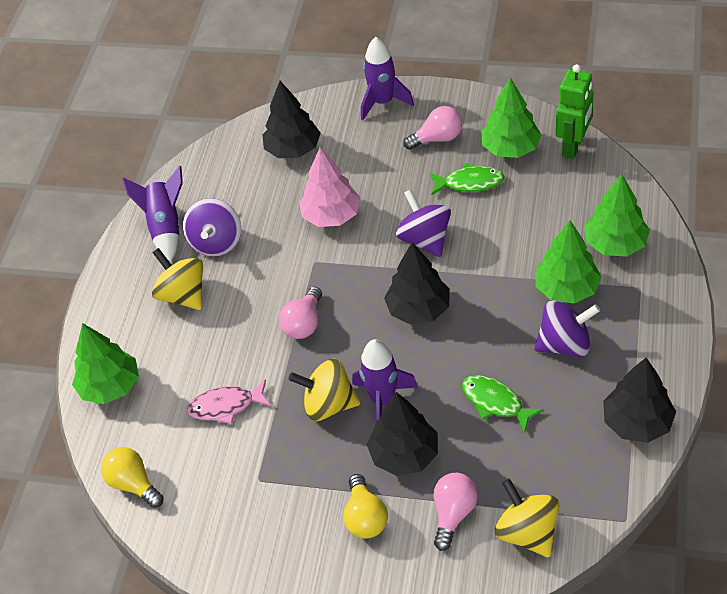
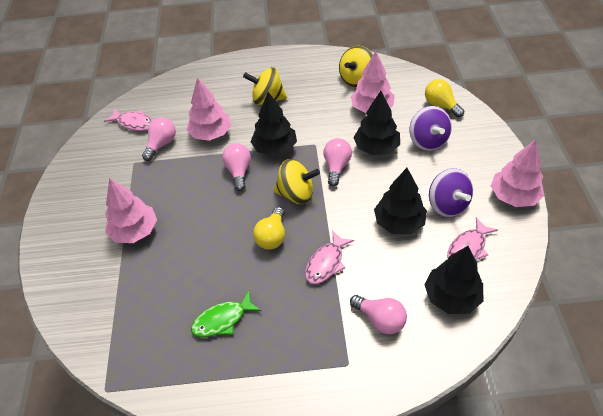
green fish: [430,163,505,195] [462,375,543,434] = 2 -> [191,290,261,337] = 1
green robot: [556,64,594,159] = 1 -> none = 0
green tree: [72,323,139,404] [481,78,542,158] [535,221,601,303] [584,174,650,257] = 4 -> none = 0
pink fish: [187,379,271,424] = 1 -> [104,108,153,131] [305,230,354,284] [447,217,498,260] = 3
pink light bulb: [279,287,322,339] [403,106,462,150] [434,473,478,551] = 3 -> [142,117,176,161] [222,143,251,191] [323,138,352,186] [350,295,407,334] = 4
pink tree: [299,147,361,227] = 1 -> [105,178,157,243] [186,77,232,141] [351,51,395,113] [491,139,544,207] = 4
purple rocket: [123,165,183,262] [352,339,418,422] [361,37,414,120] = 3 -> none = 0
purple spinning top: [183,198,241,257] [396,189,451,257] [534,300,600,357] = 3 -> [409,106,452,151] [429,168,473,217] = 2

